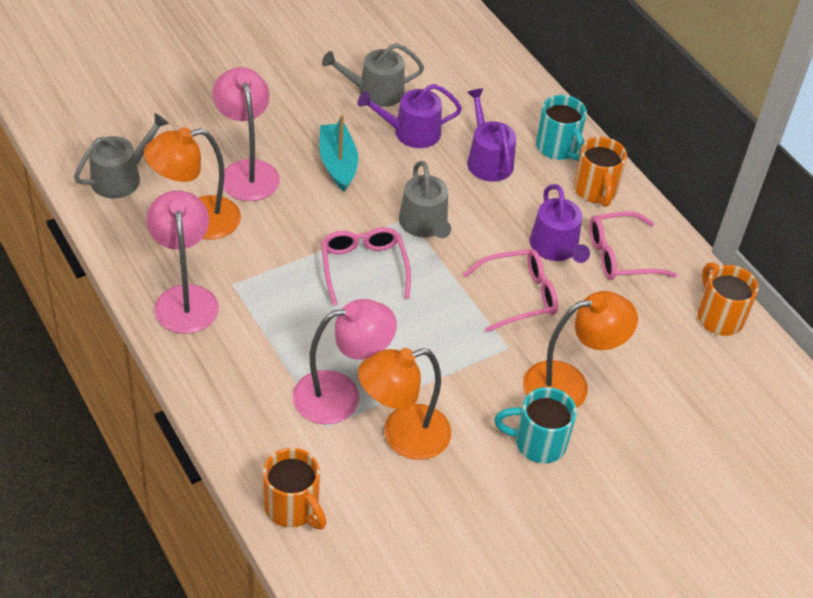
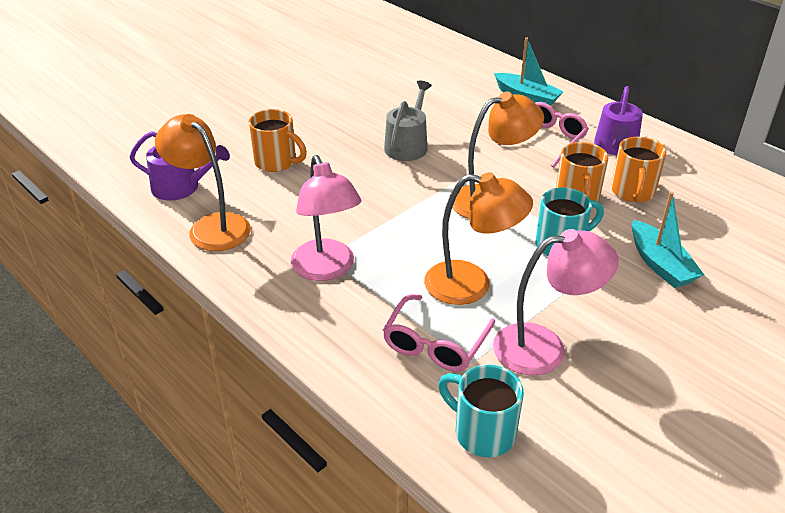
grey watering can: [74,113,169,199] [322,43,424,107] [399,161,451,238] = 3 -> [384,80,432,161] = 1
pink glasses: [321,227,411,306] [463,249,558,332] [589,212,677,280] = 3 -> [383,294,495,372] [498,102,589,168] = 2
pink lamp: [146,191,219,334] [212,67,280,201] [292,299,397,425] = 3 -> [291,155,361,281] [493,229,619,375] = 2
purple watering can: [358,84,462,148] [467,88,516,182] [530,184,590,263] = 3 -> [130,131,230,201] [594,86,643,155] = 2
turquoise boat: [320,115,358,192] = 1 -> [494,37,564,106] [632,192,704,288] = 2

